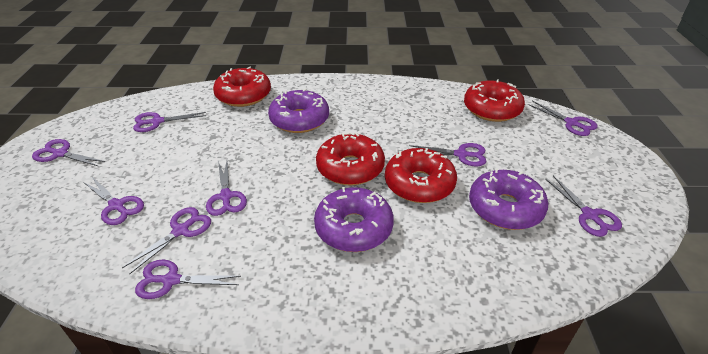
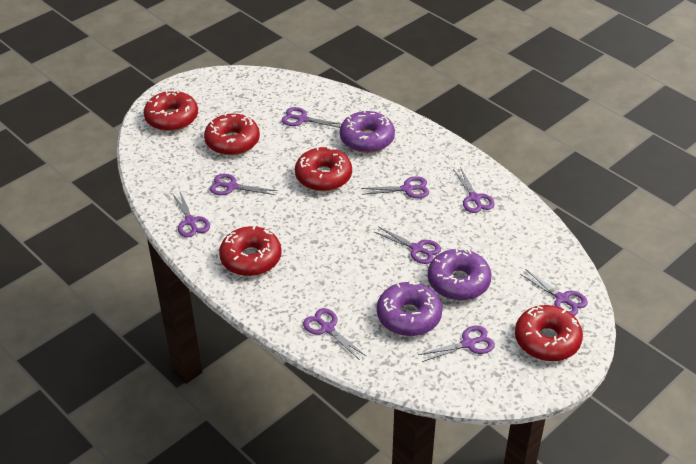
red donut: [213,66,271,107] [316,132,385,185] [385,148,457,203] [464,79,525,122] = 4 -> [144,90,198,131] [204,113,260,156] [219,226,282,276] [295,147,352,191] [515,305,583,361] = 5

